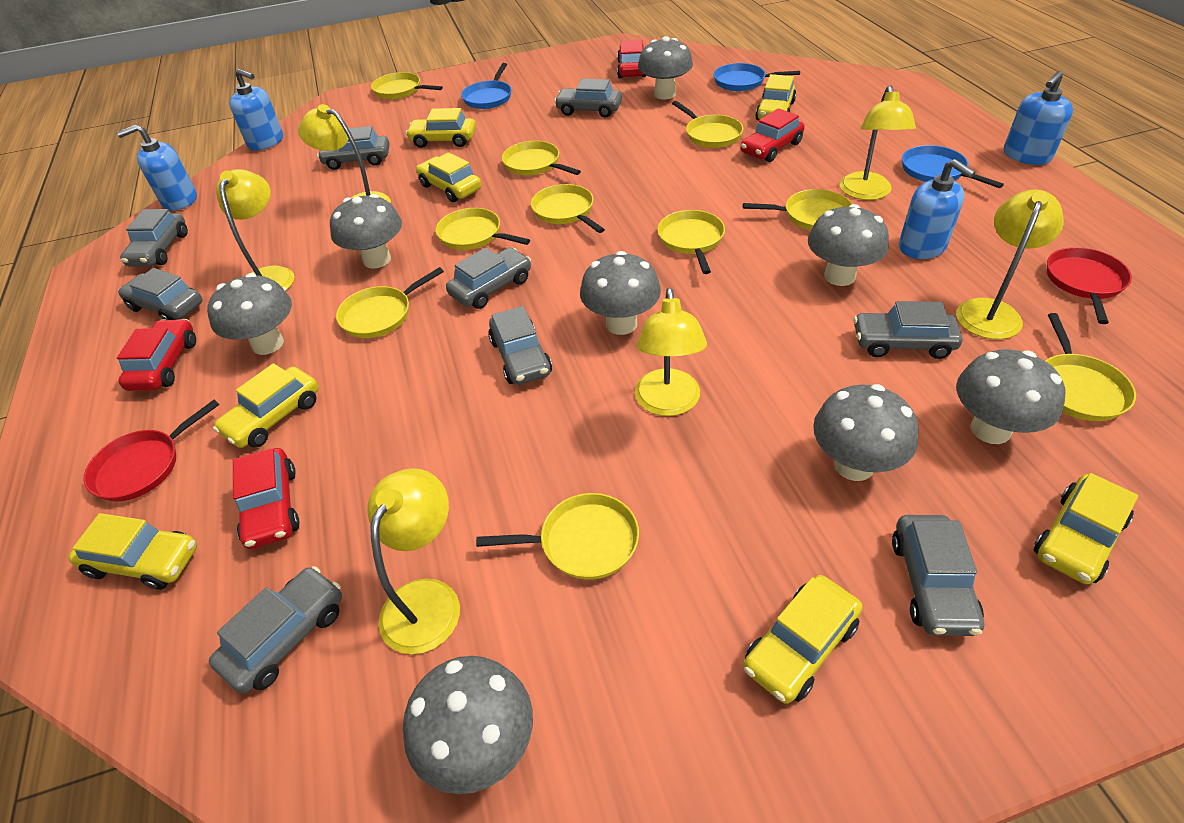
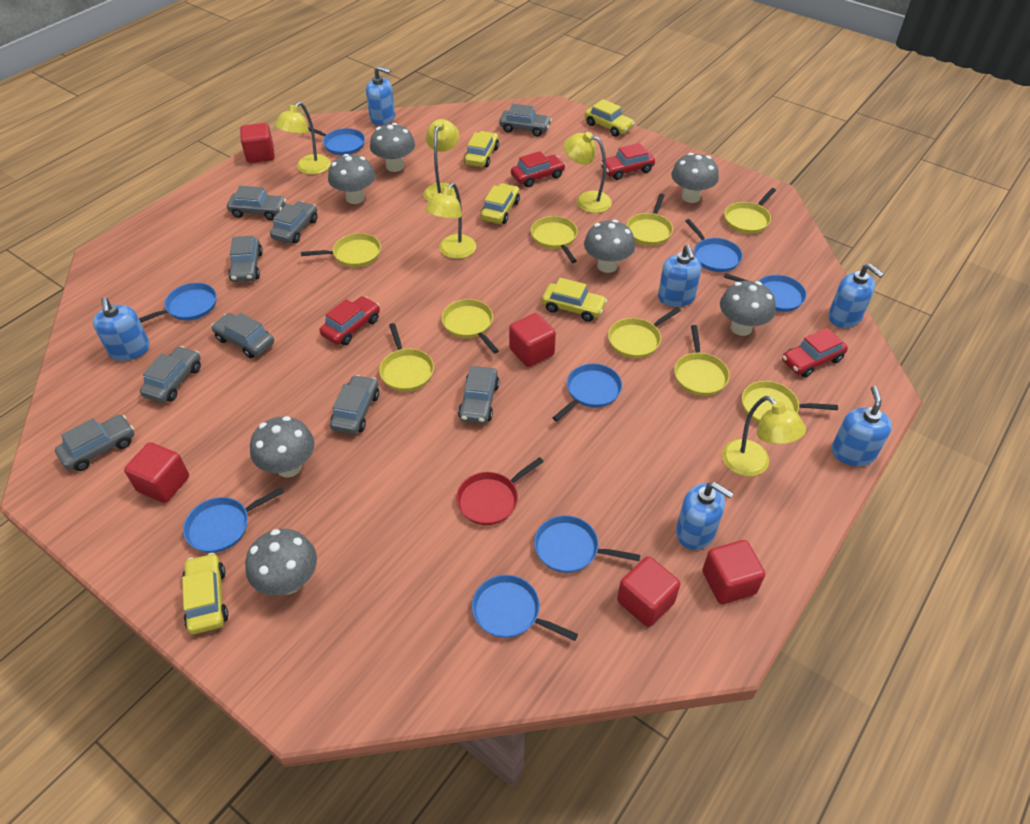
blue pan: [461,63,512,109] [713,63,800,91] [902,145,1004,188] = 3 -> [139,283,217,322] [183,487,284,553] [308,127,365,155] [472,575,578,641] [534,515,640,573] [553,363,622,421] [685,219,743,272] [724,273,807,312] = 8
blue soap dispenser: [117,125,197,211] [229,69,283,151] [899,159,976,259] [1004,71,1073,165] = 4 -> [93,297,150,361] [366,66,395,126] [658,245,702,307] [676,482,733,550] [828,264,884,328] [831,386,892,466] = 6
grey mushroom: [207,273,292,355] [330,194,402,269] [403,656,533,794] [580,251,661,335] [638,36,693,99] [808,204,889,286] [813,384,919,481] [956,349,1066,444] = 8 -> [245,529,317,595] [250,416,314,478] [328,154,375,204] [370,123,415,172] [584,220,635,273] [671,153,719,203] [720,281,776,336] = 7
red cube: none = 0 -> [124,442,189,503] [240,123,275,163] [509,313,556,367] [617,556,680,627] [702,540,765,604] = 5
red pan: [84,400,219,502] [1047,247,1132,324] = 2 -> [456,457,544,525] = 1
yellow car: [68,513,197,590] [213,363,319,448] [406,108,476,148] [416,152,481,202] [743,575,862,704] [755,74,796,120] [1034,473,1138,584] = 7 -> [182,553,228,634] [464,131,499,167] [481,183,520,224] [542,278,607,322] [585,99,635,137] = 5
yellow lamp: [216,169,294,291] [298,104,391,203] [367,468,460,654] [635,288,707,416] [840,85,916,200] [956,190,1064,339] = 6 -> [275,102,331,175] [423,119,459,202] [425,183,476,259] [564,132,612,213] [722,396,806,477] = 5
yellow pan: [336,267,444,338] [371,72,443,99] [436,208,530,250] [476,493,639,580] [502,141,581,175] [531,184,605,233] [657,210,725,274] [672,101,743,148] [743,189,852,230] [1045,313,1136,421] = 10 -> [301,233,381,267] [379,323,434,391] [441,299,499,354] [531,216,578,263] [608,307,681,358] [626,194,673,246] [674,325,730,396] [724,188,776,234] [742,381,838,423] = 9

